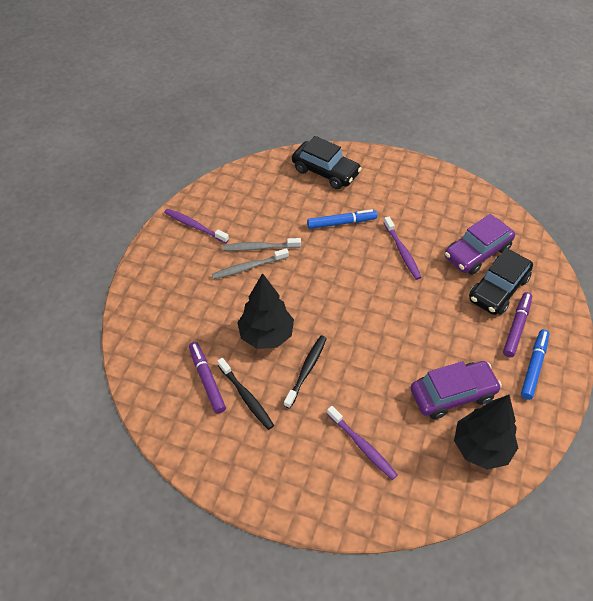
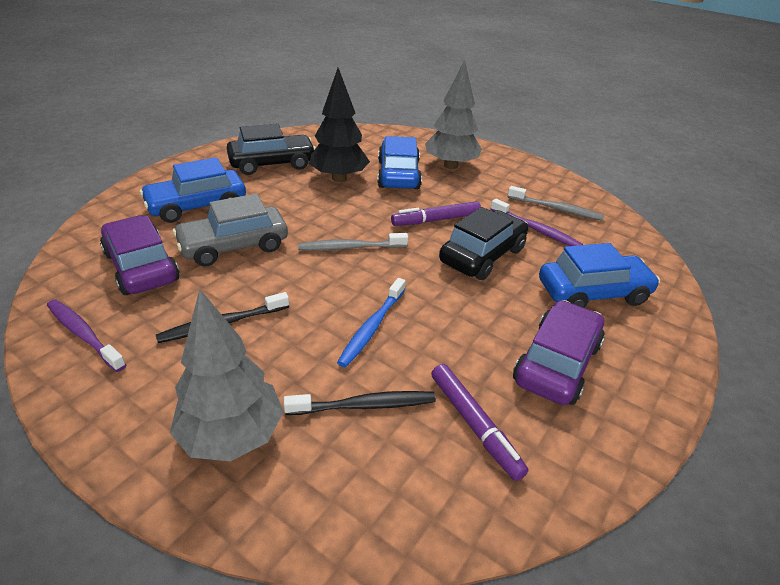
black tree: [237,273,294,349] [454,395,518,470] = 2 -> [309,68,370,182] = 1
blue car: none = 0 -> [140,157,246,223] [377,136,422,189] [539,243,660,308] = 3
blue marker: [307,209,378,229] [521,329,550,400] = 2 -> none = 0
blue toothbrush: none = 0 -> [337,278,406,367] = 1
grey car: none = 0 -> [173,194,288,266] = 1
grey tree: none = 0 -> [170,289,284,461] [425,60,482,169] = 2
purple toothbrush: [164,209,229,243] [327,406,397,480] [384,217,422,280] = 3 -> [47,299,126,372] [490,199,583,246] = 2

